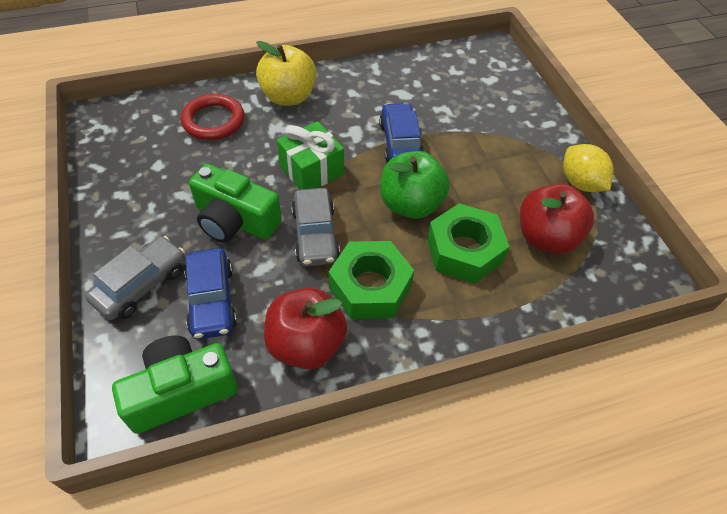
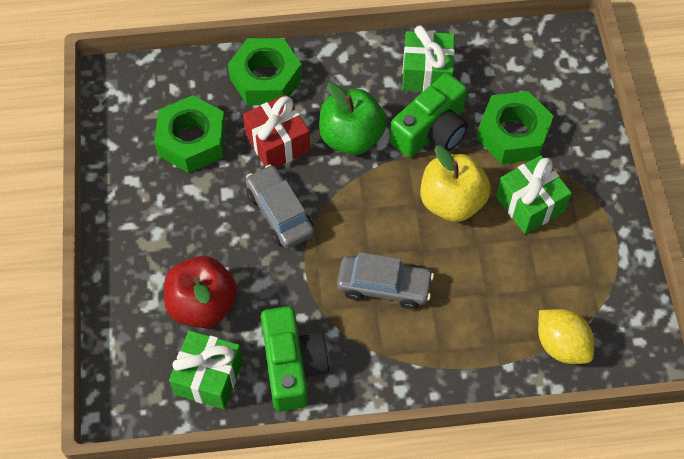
blue car: [184,248,237,339] [379,103,424,163] = 2 -> none = 0
green gift: [277,121,344,190] = 1 -> [169,330,243,409] [402,26,455,92] [496,155,572,234] = 3
green nut: [328,241,414,319] [427,203,509,284] = 2 -> [154,95,226,173] [228,38,302,105] [477,91,554,164] = 3
red apple: [264,288,347,369] [520,184,594,254] = 2 -> [164,256,237,328] = 1
red gift: none = 0 -> [243,95,310,167] = 1
red ring: [181,94,244,140] = 1 -> none = 0

